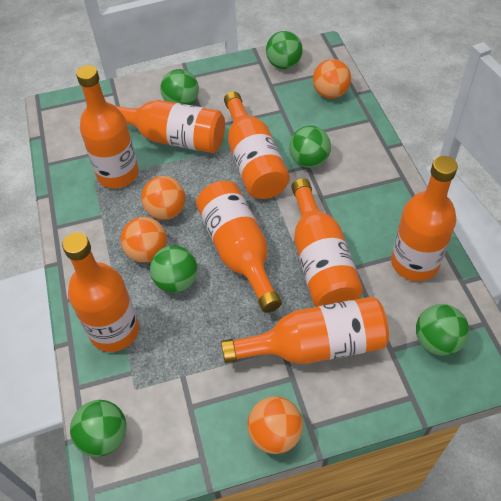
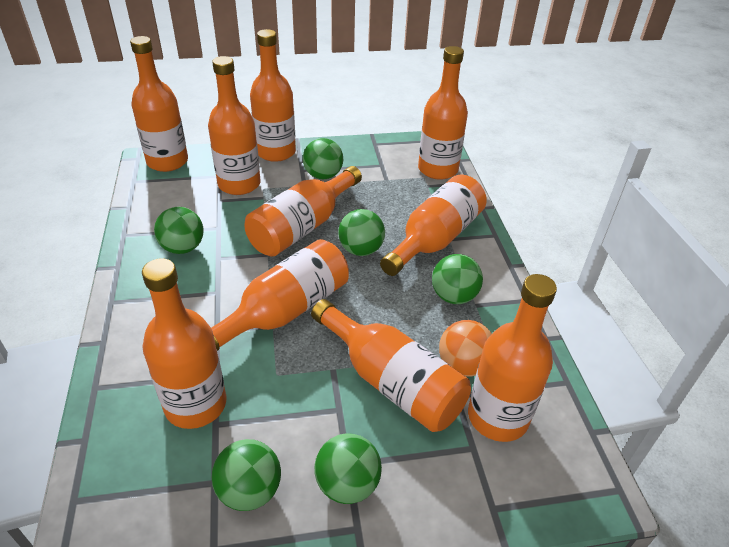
orange ball: [121,217,167,263] [141,176,185,220] [248,396,303,454] [313,59,351,99] = 4 -> [439,320,492,377] = 1
orange bottle: [62,232,139,352] [76,65,139,188] [115,100,225,153] [196,181,282,313] [221,296,389,364] [224,91,290,199] [291,179,363,307] [391,156,458,281] = 8 -> [130,36,188,172] [142,259,227,429] [208,56,261,195] [211,239,349,351] [245,166,362,257] [250,29,296,162] [311,299,471,432] [380,175,487,276] [418,46,468,180] [468,274,557,442] = 10

